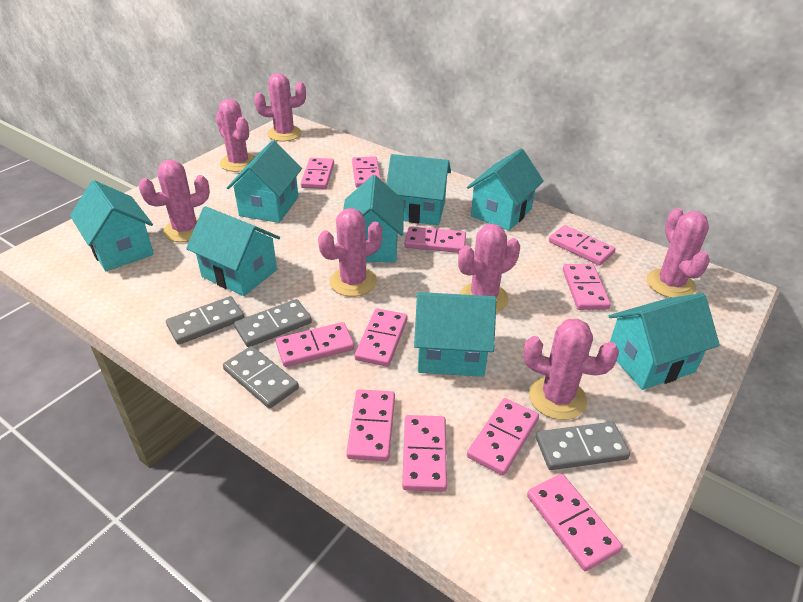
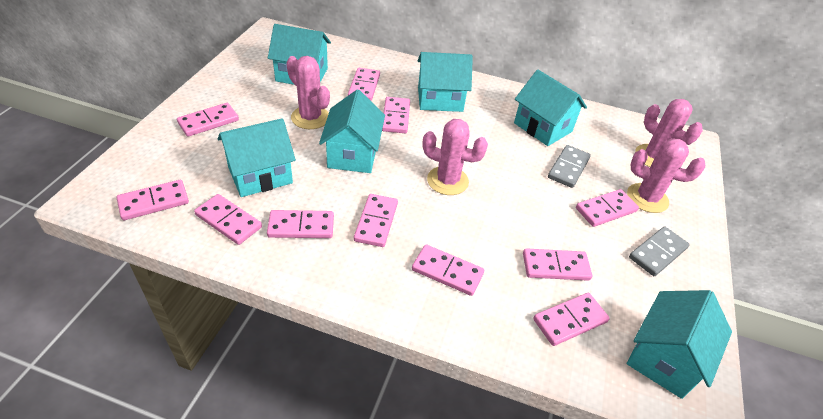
grey domino: [166,296,244,345] [223,346,299,409] [234,299,312,347] [536,422,630,470] = 4 -> [548,145,591,188] [629,226,690,276] = 2
pink cactus: [139,160,210,242] [216,99,255,172] [254,73,306,141] [318,208,382,297] [458,224,520,312] [523,319,619,420] [647,208,710,298] = 7 -> [286,56,330,129] [423,119,488,195] [627,138,705,213] [635,99,703,167] = 4
turquoise house: [70,180,154,271] [186,206,280,296] [227,140,302,223] [343,175,404,262] [386,154,451,225] [414,292,497,377] [467,148,544,231] [609,293,720,390] = 8 -> [217,118,296,197] [268,24,331,85] [319,90,385,173] [418,52,473,112] [514,70,587,146] [627,290,732,399] = 6

